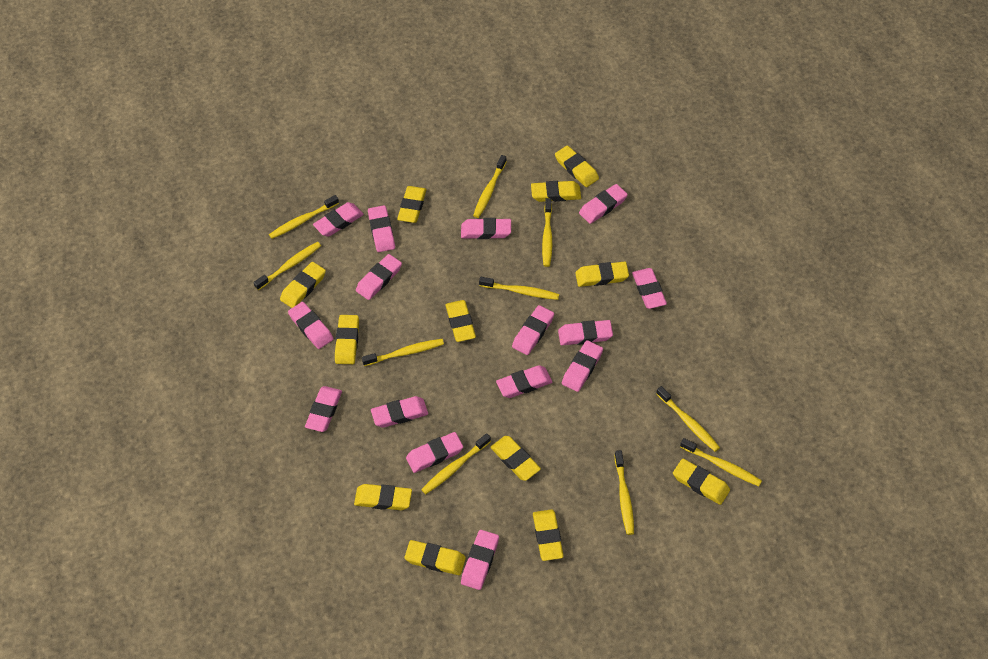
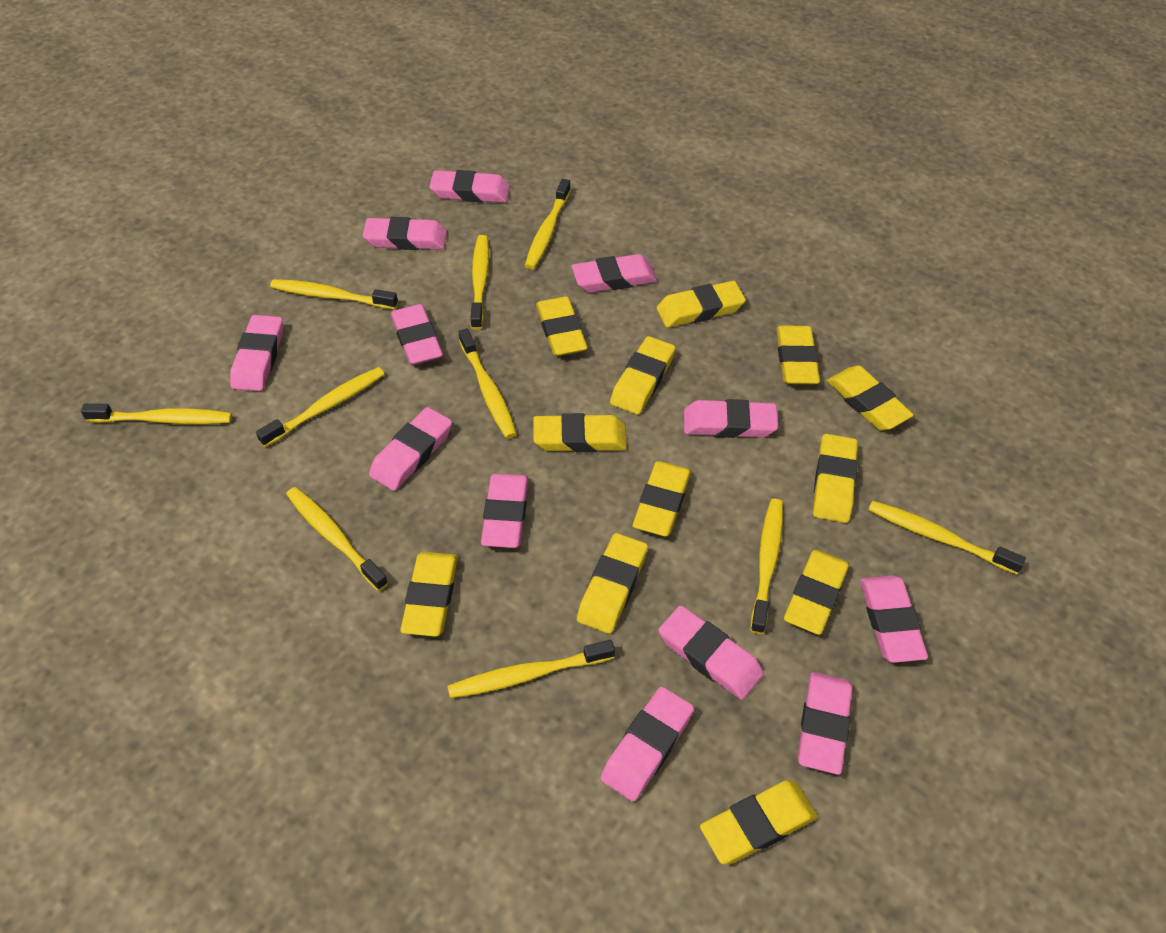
pink eraser: [288,302,333,349] [305,386,342,432] [313,202,364,237] [356,254,402,300] [368,205,395,252] [371,396,428,427] [406,432,463,473] [461,218,511,239] [461,530,499,590] [496,365,552,398] [512,305,554,355] [558,320,613,345] [562,340,603,392] [579,184,628,224] [632,268,667,309] = 15 -> [230,315,283,391] [362,217,447,250] [369,407,452,491] [391,304,443,365] [429,170,510,203] [481,473,528,548] [572,254,657,293] [600,687,694,802] [659,605,764,700] [684,399,778,438] [798,672,852,775] [860,575,928,663] = 12

